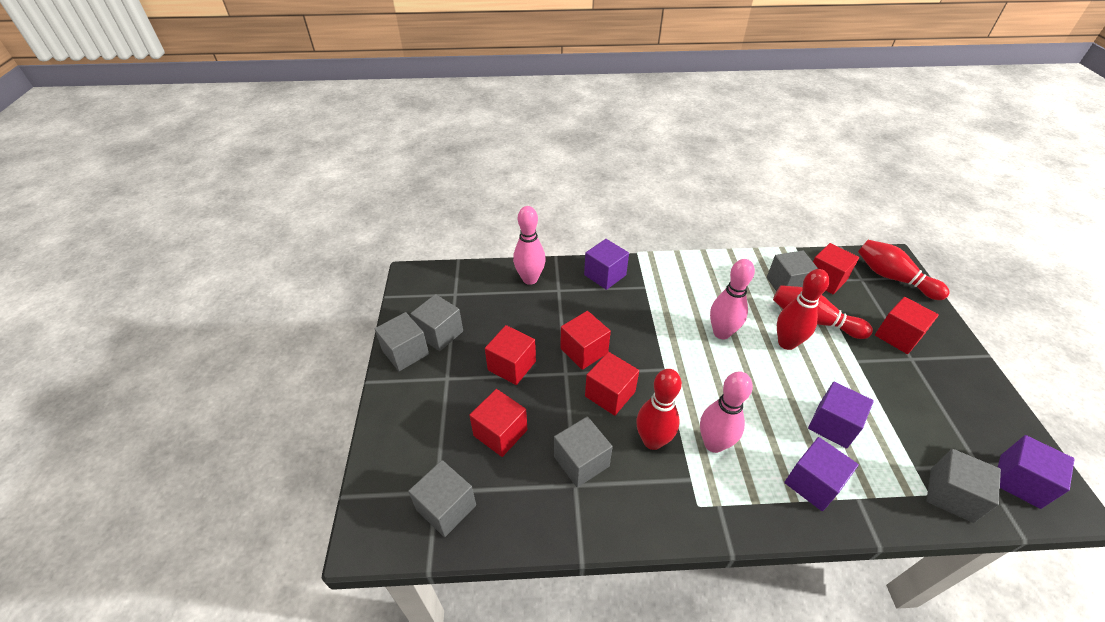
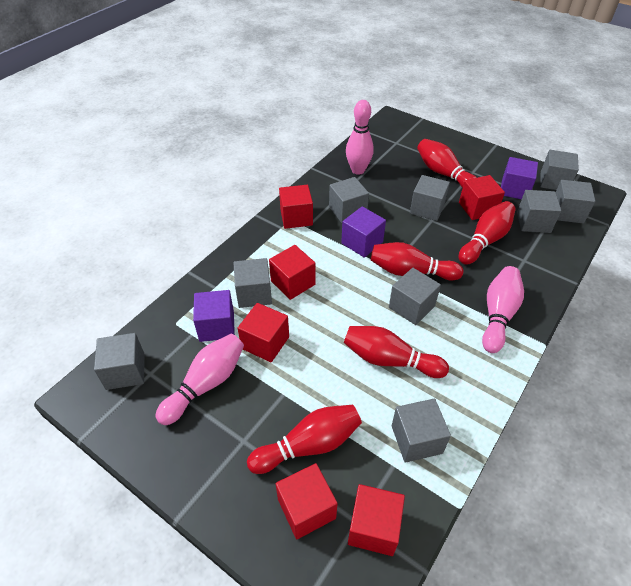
grey cube: [375,312,429,371] [408,460,476,537] [410,294,463,351] [554,416,613,487] [767,250,818,291] [926,449,1001,523] = 6 -> [94,333,145,390] [233,258,272,308] [329,177,369,223] [389,268,441,325] [392,399,451,463] [410,175,450,221] [517,190,561,233] [540,150,579,190] [556,180,595,223] = 9
purple cube: [584,239,629,290] [784,437,859,511] [808,382,874,449] [998,435,1075,509] = 4 -> [193,290,235,342] [341,206,386,258] [501,157,538,200] = 3
red bowling pin: [636,369,682,450] [773,285,873,339] [777,269,829,350] [858,240,950,300] = 4 -> [247,404,362,474] [344,326,449,378] [370,242,463,281] [417,139,477,188] [459,201,516,265] = 5

